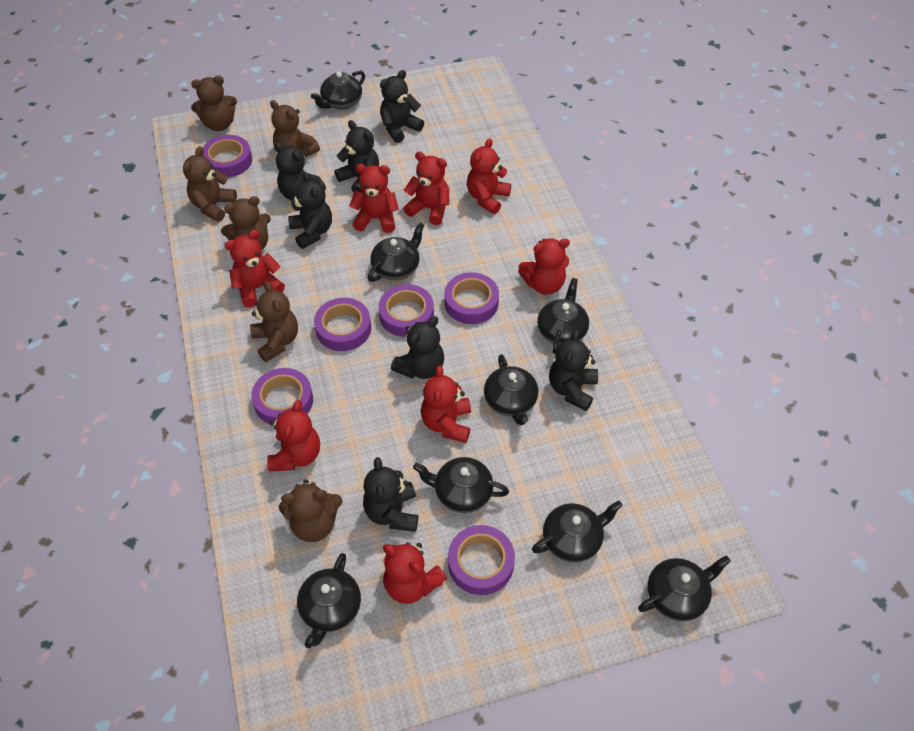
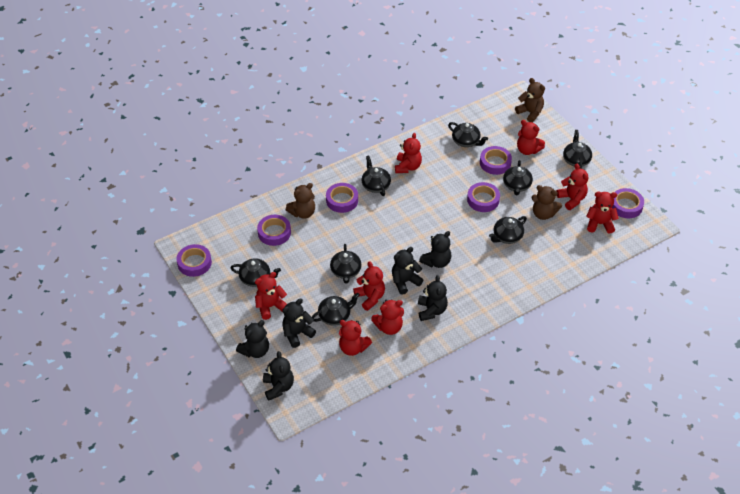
black teddy bear: [274,142,326,200] [288,172,332,249] [335,120,379,192] [363,457,418,532] [380,70,424,143] [391,316,444,379] [549,330,598,411] = 7 -> [236,320,269,358] [263,351,294,401] [282,299,316,348] [392,247,423,295] [418,275,448,321] [419,231,451,268] = 6
brown teddy bear: [183,146,237,222] [191,75,237,131] [221,196,271,250] [250,281,298,362] [270,100,320,157] [279,479,343,542] = 6 -> [286,183,315,219] [515,78,545,123] [531,185,562,220] = 3

